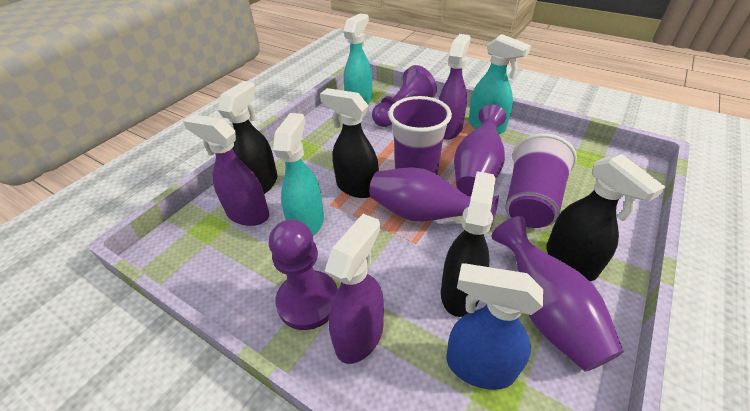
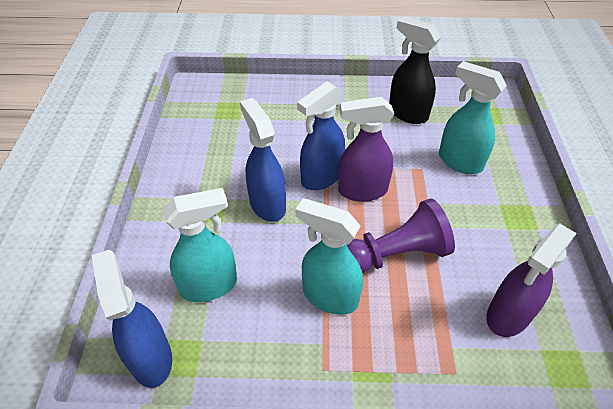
black spray bottle: [218,81,277,194] [320,88,379,198] [441,171,496,317] [546,154,665,281] = 4 -> [389,17,441,124] = 1
blue spray bottle: [446,263,543,390] = 1 -> [91,250,172,388] [240,98,286,222] [297,81,345,190] = 3
purple cup: [388,96,452,175] [505,133,577,228] = 2 -> none = 0
purple pawn: [269,219,338,330] [372,65,437,127] = 2 -> [347,198,455,273] = 1
purple spray bottle: [183,114,269,226] [325,214,384,364] [439,34,471,140] = 3 -> [338,97,394,202] [486,224,577,337] = 2
purple vase: [369,167,499,229] [454,104,506,197] [492,216,624,372] = 3 -> none = 0

